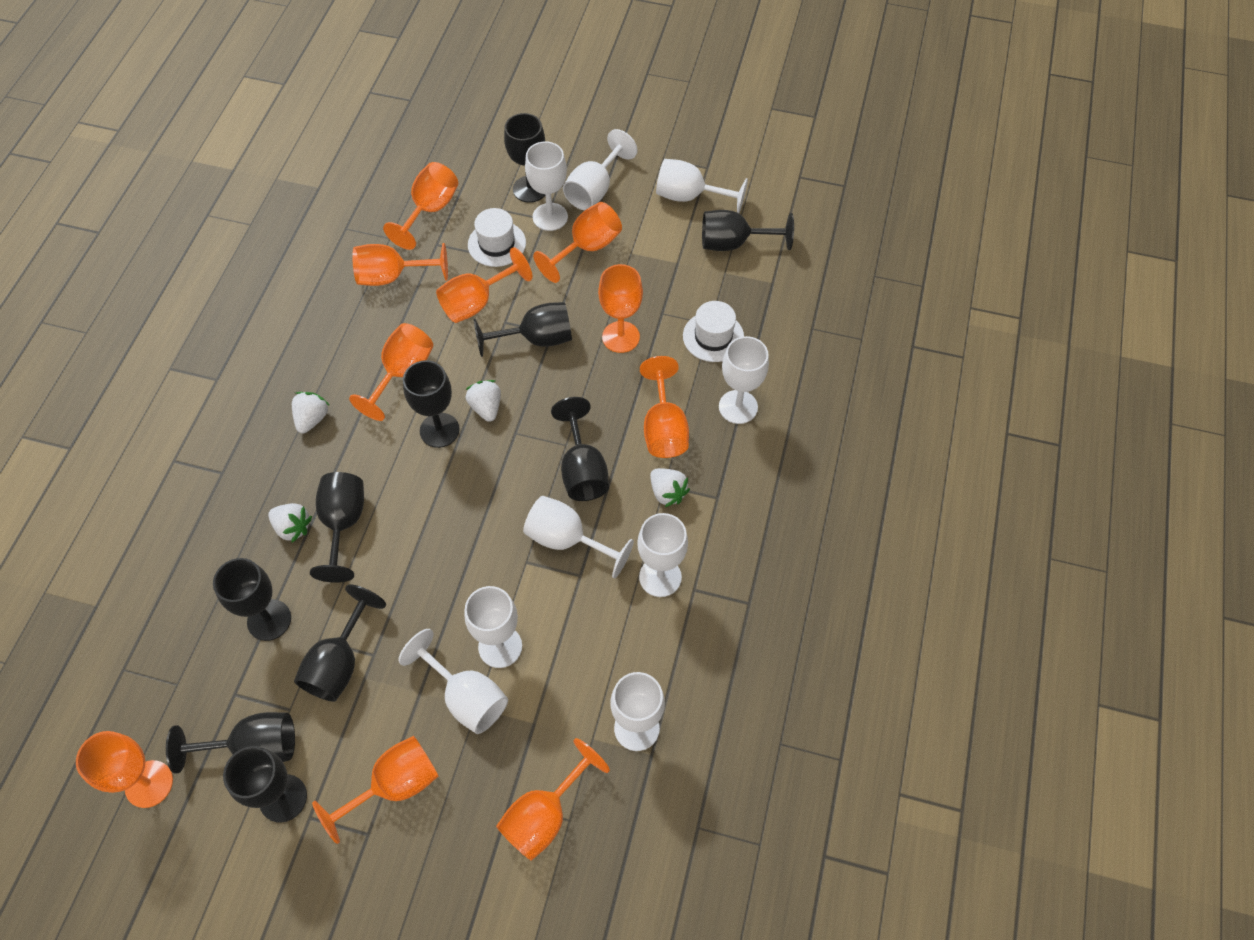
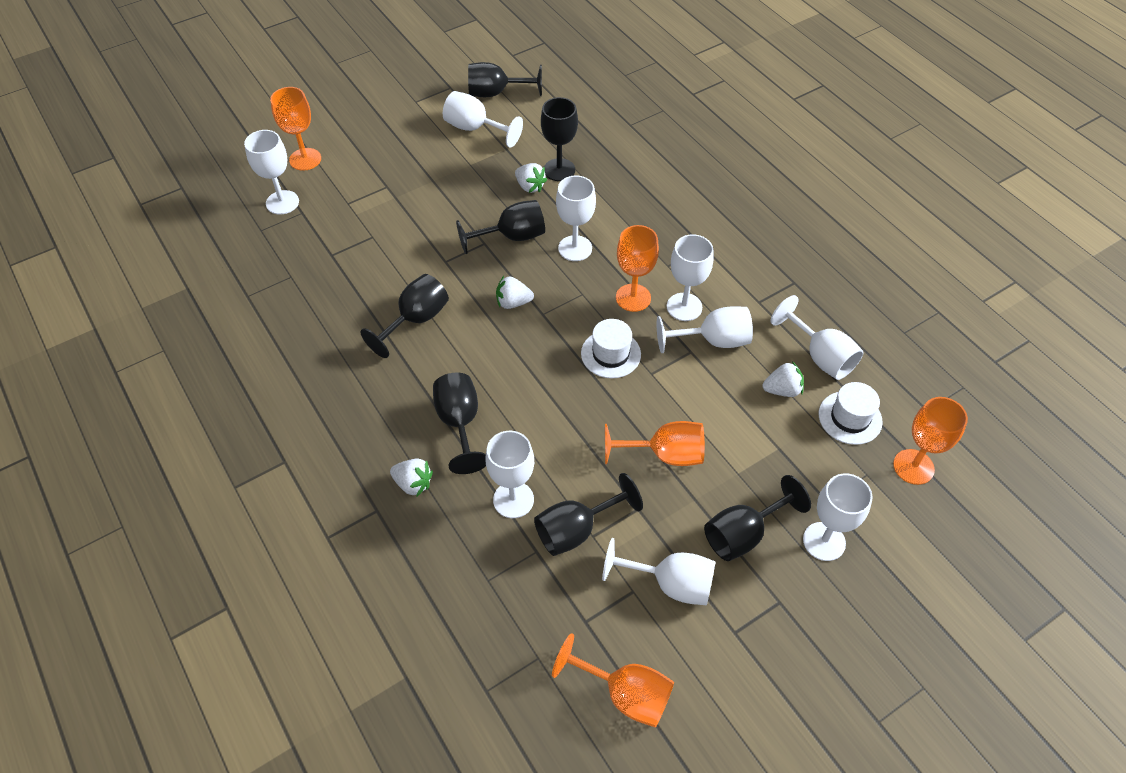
black goblet: [166,712,295,774] [213,558,291,641] [223,746,307,823] [294,584,386,702] [310,472,364,583] [403,360,460,448] [474,302,572,357] [504,113,545,203] [551,397,609,501] [702,210,794,251] = 10 -> [360,274,449,358] [433,372,486,474] [456,200,545,254] [468,62,542,97] [534,473,643,556] [541,97,578,181] [704,475,811,561] = 7
orange goblet: [76,731,173,808] [312,736,438,844] [349,323,433,421] [352,243,448,286] [383,162,458,250] [436,247,532,323] [496,738,610,861] [533,202,622,283] [598,264,643,353] [640,356,689,458] = 10 -> [270,87,321,171] [552,633,674,727] [605,421,705,466] [616,225,659,312] [893,397,968,485] = 5

